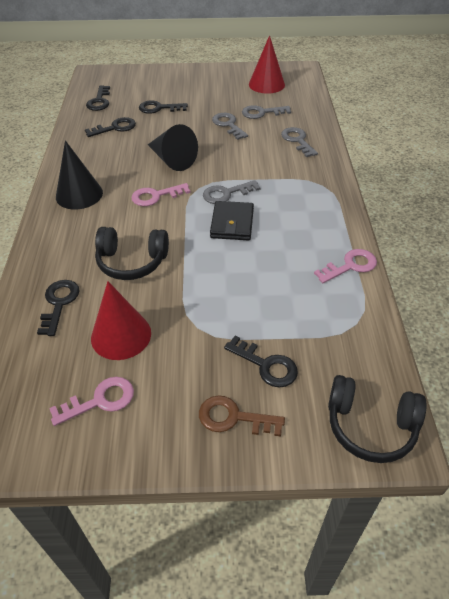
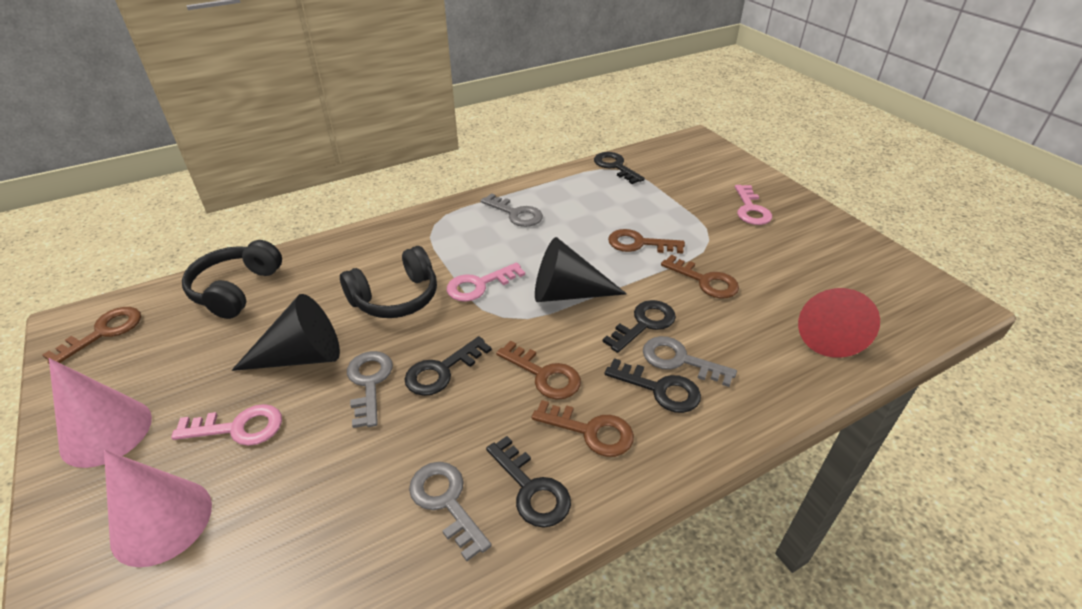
black wallet: [210,201,254,240] = 1 -> none = 0
brown key: [199,395,285,436] = 1 -> [42,307,141,364] [496,341,581,400] [532,400,634,457] [608,229,685,254] [661,255,739,299] = 5
pink cone: none = 0 -> [49,358,152,468] [104,450,212,567] = 2
red cone: [91,281,151,360] [249,35,285,94] = 2 -> [798,288,880,358] = 1

